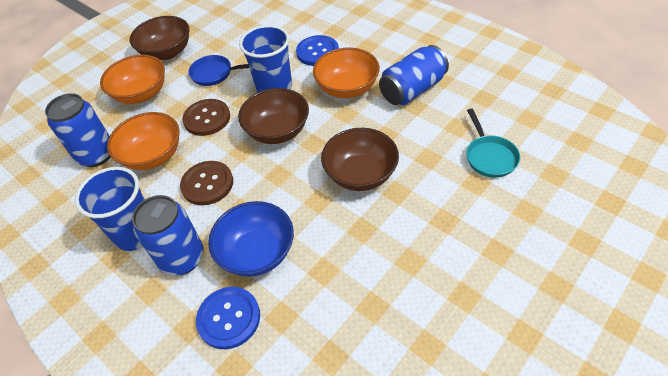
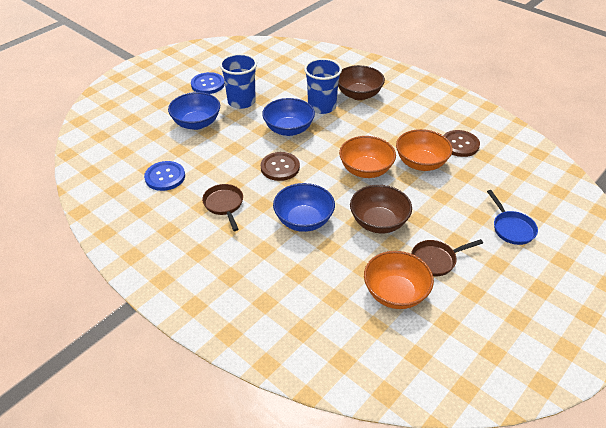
blue bowl: [208,201,294,277] = 1 -> [168,92,220,130] [262,98,315,136] [273,183,335,232] = 3
blue can: [45,93,110,167] [132,195,204,276] [379,45,449,105] = 3 -> none = 0
brown bowl: [130,16,189,60] [238,88,309,144] [321,128,399,191] = 3 -> [338,65,385,100] [350,185,412,233] = 2
brown pan: none = 0 -> [202,184,243,231] [411,239,483,276] = 2
turquoise pan: [466,109,520,178] = 1 -> none = 0

